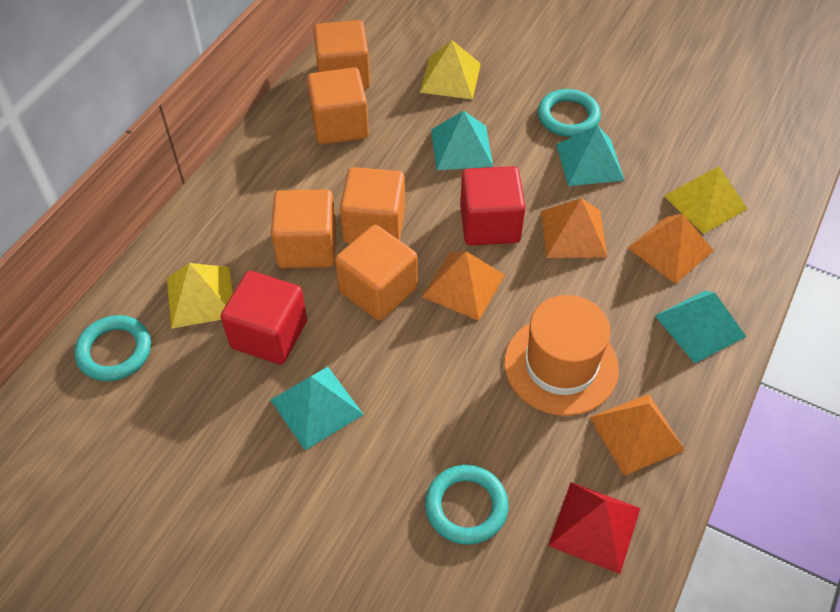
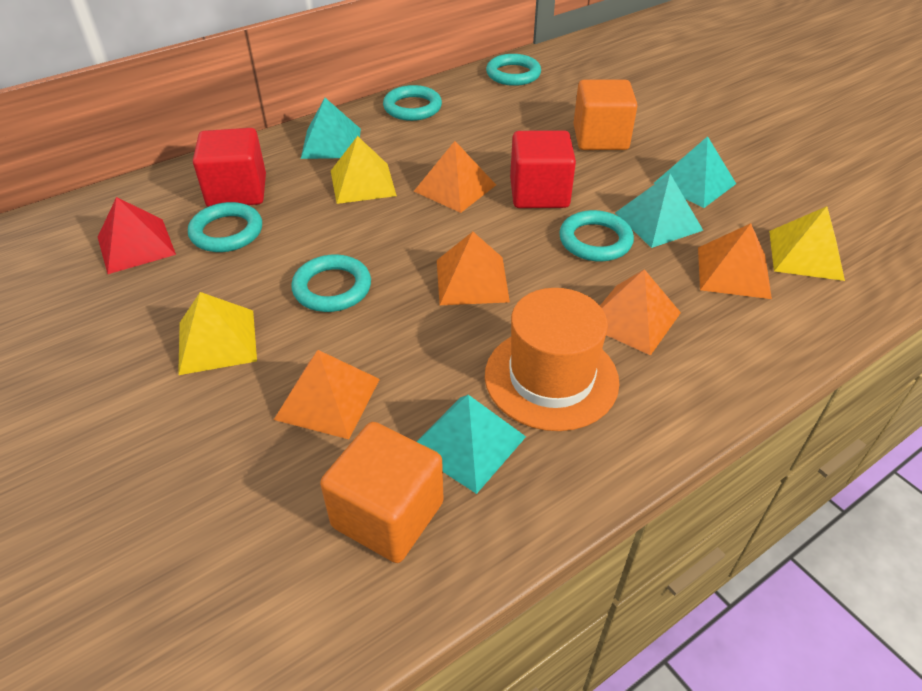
orange cube: [271,189,336,268] [307,67,369,145] [313,20,370,90] [335,225,418,321] [340,167,405,244] = 5 -> [320,422,444,563] [573,79,638,150] = 2
orange pyramid: [422,251,505,321] [541,198,608,258] [589,394,685,476] [628,214,714,284] = 4 -> [274,350,380,439] [414,141,496,213] [437,232,510,305] [600,269,681,356] [698,223,772,299] = 5
turquoise ring: [74,315,151,381] [425,465,508,545] [538,89,601,137] = 3 -> [188,202,262,252] [291,254,371,312] [383,85,442,121] [486,54,541,86] [559,210,634,261] = 5

